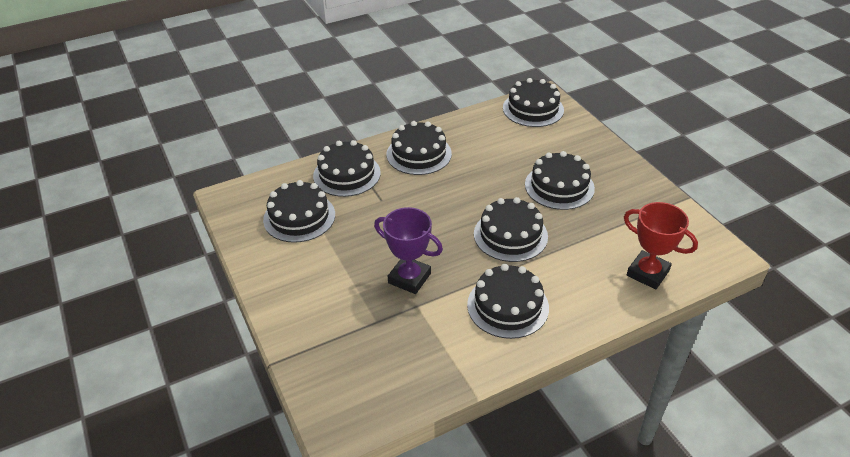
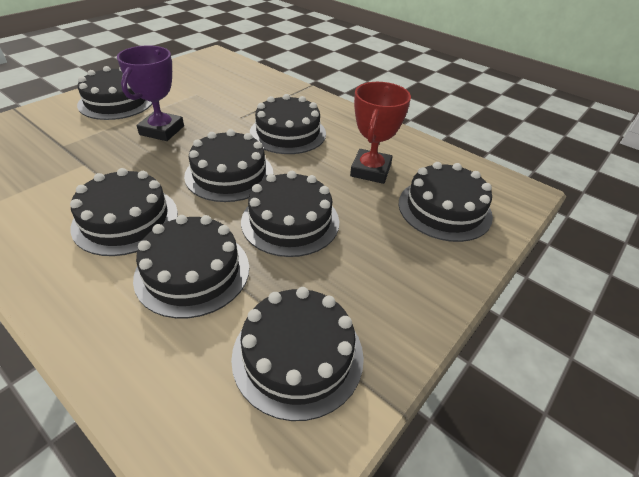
black cake: [263,180,335,243] [313,140,381,197] [386,121,452,175] [467,264,549,339] [474,197,548,262] [503,78,564,127] [525,151,595,210] = 7 -> [70,168,178,256] [77,66,152,120] [133,215,249,319] [184,129,273,202] [231,287,364,421] [241,171,339,257] [250,94,326,154] [399,162,493,242] = 8

